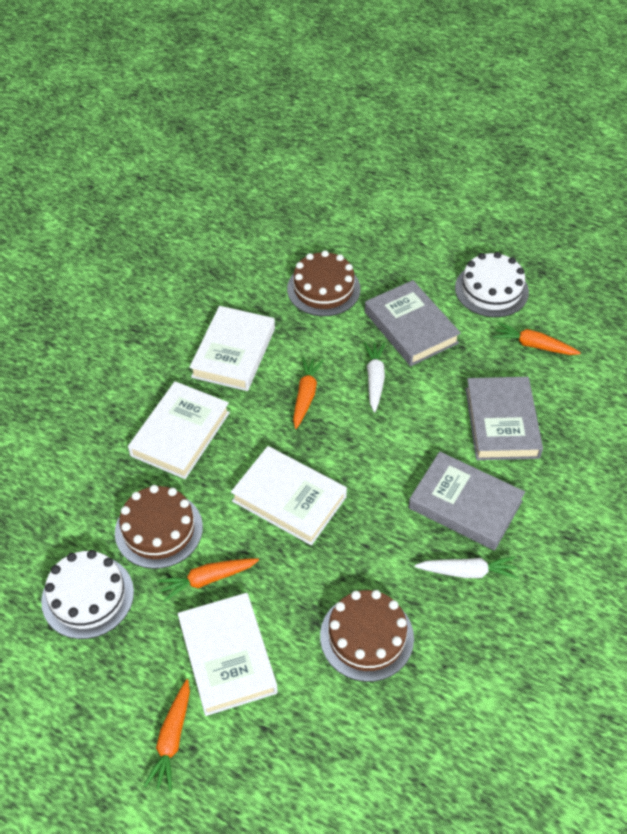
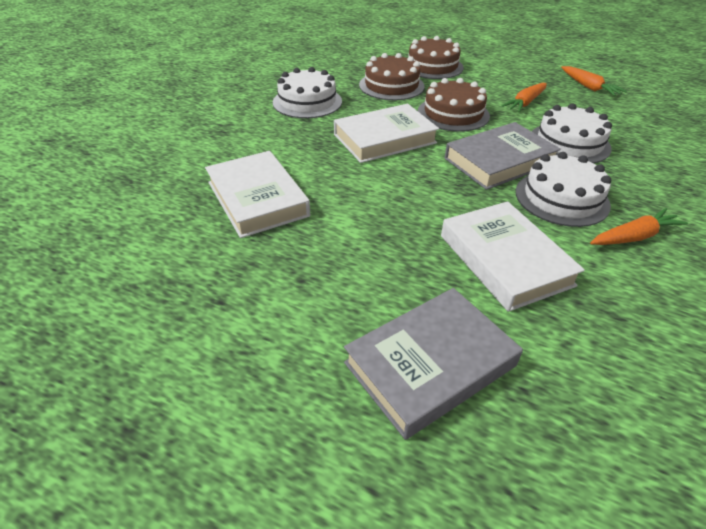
grey book: [365,280,461,366] [408,452,525,550] [465,377,543,460] = 3 -> [344,288,523,440] [445,122,561,190] = 2
orange carrot: [144,679,190,792] [157,559,259,602] [293,357,324,429] [493,322,581,355] = 4 -> [502,83,547,112] [561,66,627,96] [590,208,688,245] = 3
white book: [128,381,230,479] [178,593,278,716] [189,306,275,391] [231,446,347,545] = 4 -> [205,151,310,238] [334,104,439,163] [441,201,585,312] = 3
white cake: [41,550,134,639] [455,252,529,317] = 2 -> [273,67,342,118] [516,152,612,227] [532,103,612,163] = 3
white carrot: [364,342,385,413] [415,556,518,579] = 2 -> none = 0

